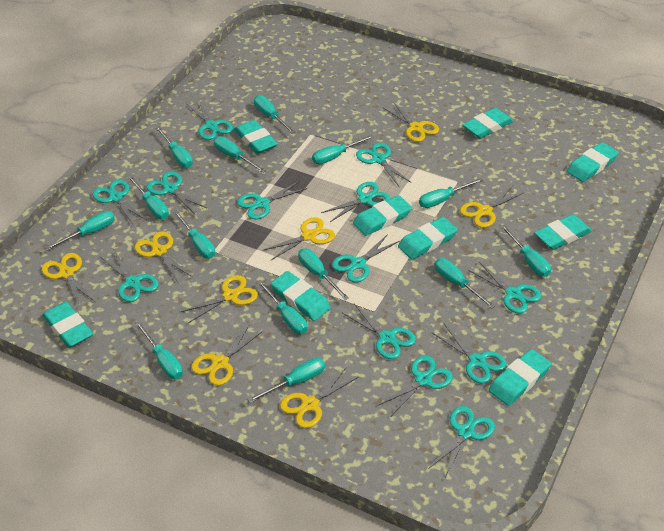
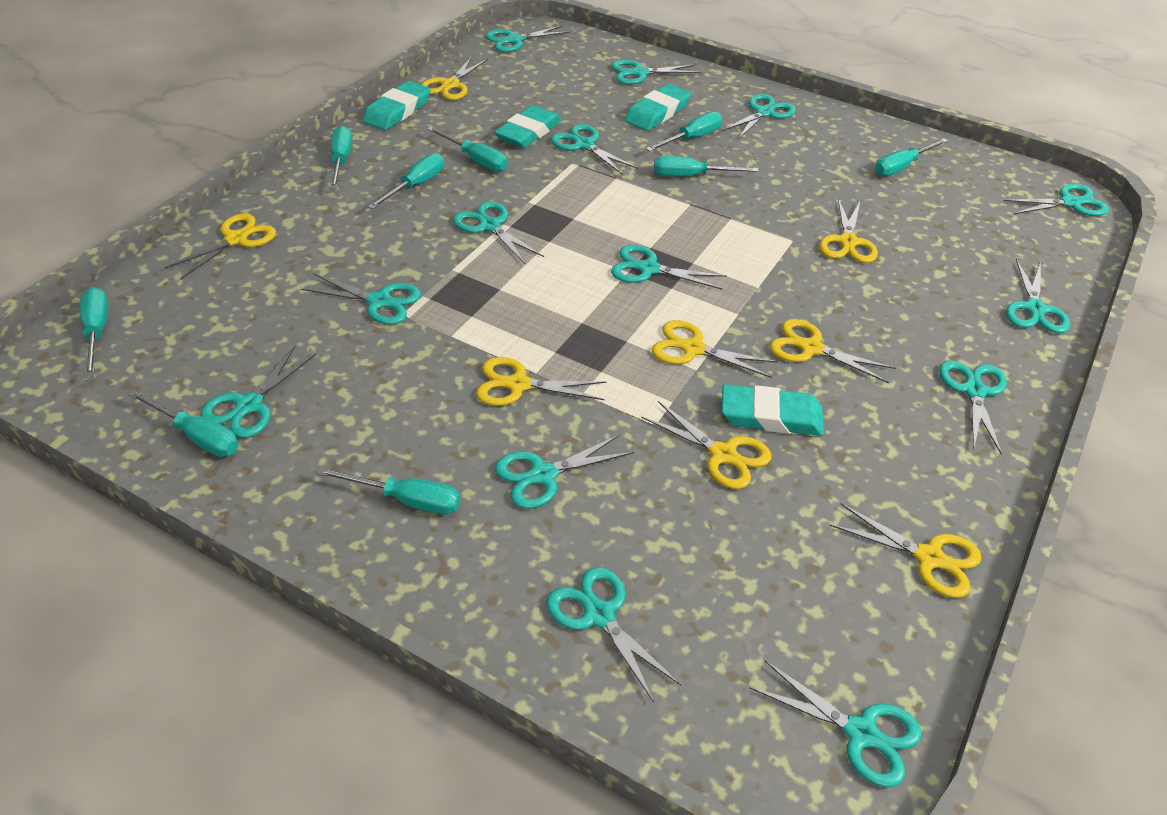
turquoise eraser: [42,302,93,348] [234,120,278,154] [271,271,331,321] [353,195,412,236] [398,217,458,260] [462,108,513,139] [489,349,551,406] [534,214,592,250] [567,142,619,182] = 9 -> [363,81,431,130] [494,105,562,148] [624,84,691,131] [722,384,824,436] = 4
turquoise scissors: [92,180,147,226] [99,249,159,302] [147,171,207,214] [186,100,233,140] [237,181,308,219] [321,182,391,222] [332,234,399,282] [343,304,416,359] [356,143,412,186] [379,356,453,416] [428,406,495,477] [432,324,507,384] [468,261,541,314] = 13 -> [201,346,316,438] [301,273,421,325] [453,201,544,264] [485,25,570,52] [495,434,634,509] [546,567,681,702] [551,124,638,175] [611,60,700,84] [611,245,727,290] [722,94,796,139] [749,660,922,787] [939,360,1007,455] [1003,184,1109,216] [1006,259,1070,333] = 14
turquoise screwdriver: [45,211,115,251] [127,175,169,219] [135,321,183,379] [155,126,193,168] [173,210,215,258] [214,136,266,173] [247,358,325,403] [254,95,295,134] [257,280,308,334] [298,249,349,300] [312,135,374,164] [419,178,483,208] [435,258,495,308] [500,225,551,277] = 14 -> [80,287,108,378] [128,390,239,457] [316,467,460,514] [330,126,352,189] [367,153,444,209] [427,126,508,172] [646,111,722,151] [654,156,758,176] [875,138,948,176] = 9

